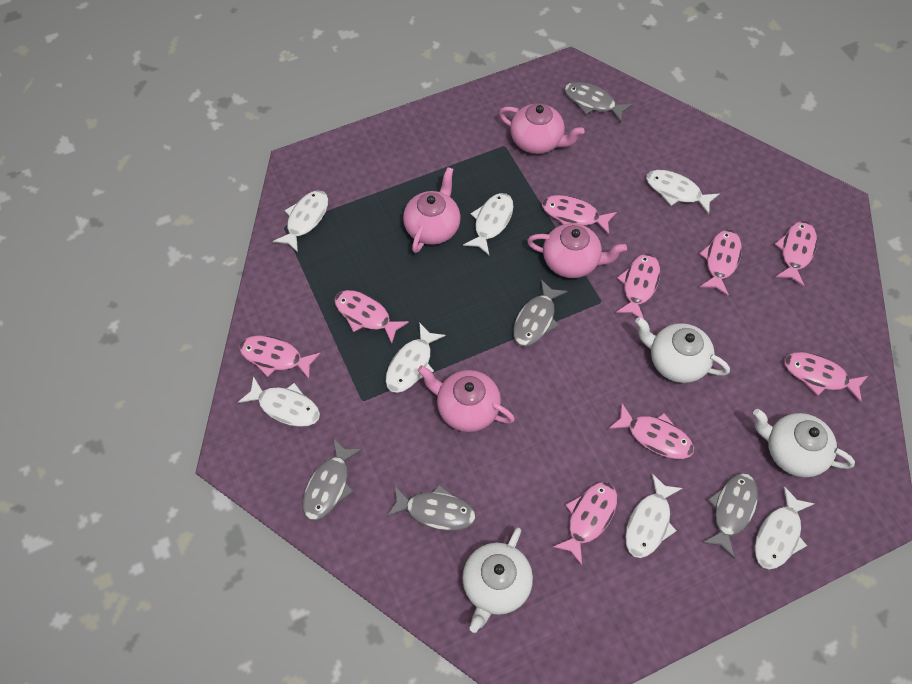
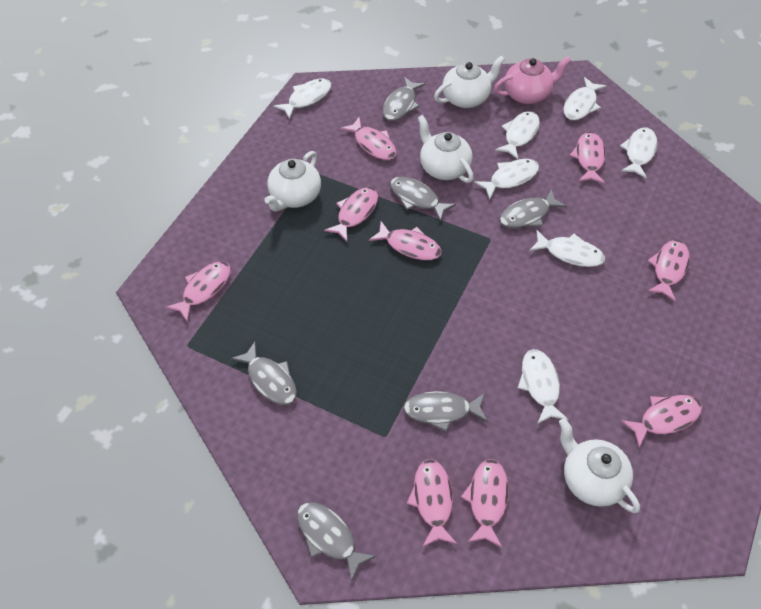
grey fish: [302,438,363,521] [386,484,476,531] [513,280,568,347] [564,82,633,122] [702,473,758,559] = 5 -> [231,342,297,405] [297,502,376,582] [382,77,426,121] [390,176,456,222] [403,391,488,432] [499,189,567,228] = 6
pink teapot: [403,167,461,253] [418,365,515,432] [499,103,584,154] [527,223,627,278] = 4 -> [494,56,572,104] = 1
white teapot: [462,528,533,633] [635,317,730,383] [753,409,855,477] = 3 -> [264,151,321,212] [418,115,473,183] [434,55,505,108] [559,418,640,513] = 4

